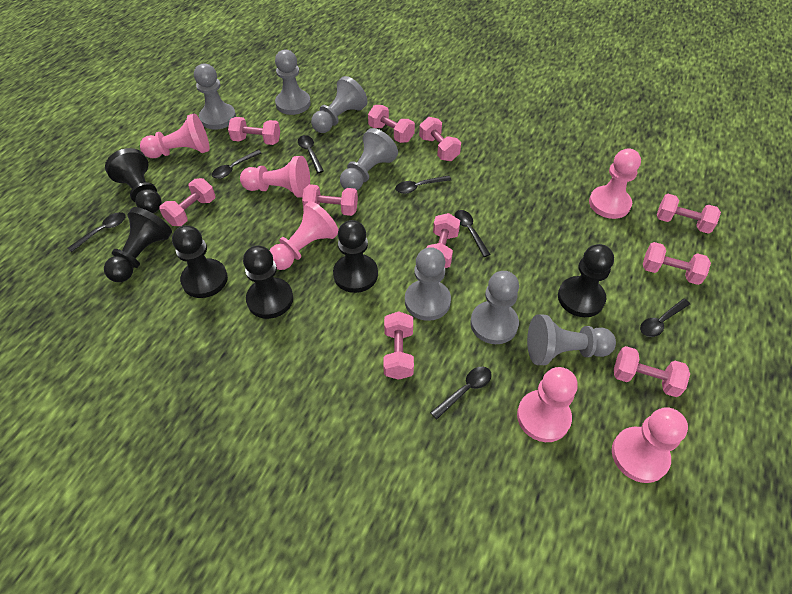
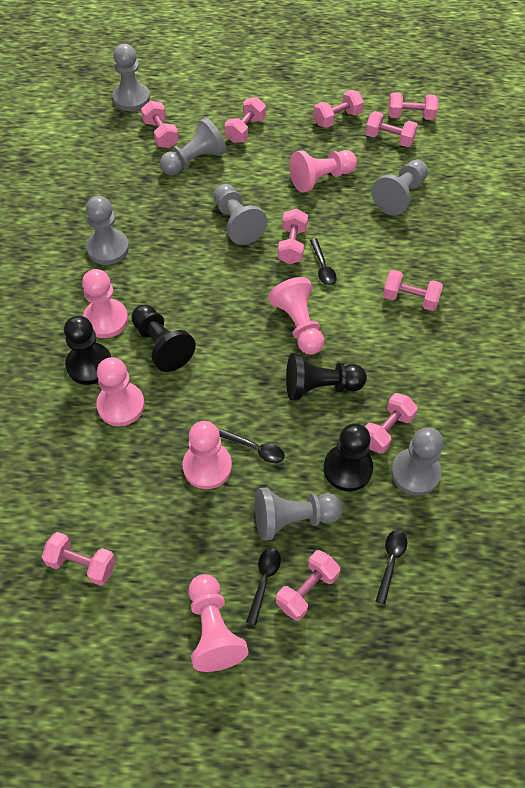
black pawn: [104,207,172,282] [105,148,162,213] [172,225,228,298] [243,246,293,319] [333,220,378,293] [558,244,614,317] = 6 -> [64,316,111,385] [131,305,196,372] [286,353,367,400] [324,423,373,491] = 4
black spoon: [68,212,126,252] [212,150,262,179] [298,135,324,173] [395,175,451,194] [430,367,492,419] [454,210,491,257] [640,299,690,337] = 7 -> [219,429,285,463] [246,548,281,625] [310,239,337,286] [376,530,407,605] = 4

